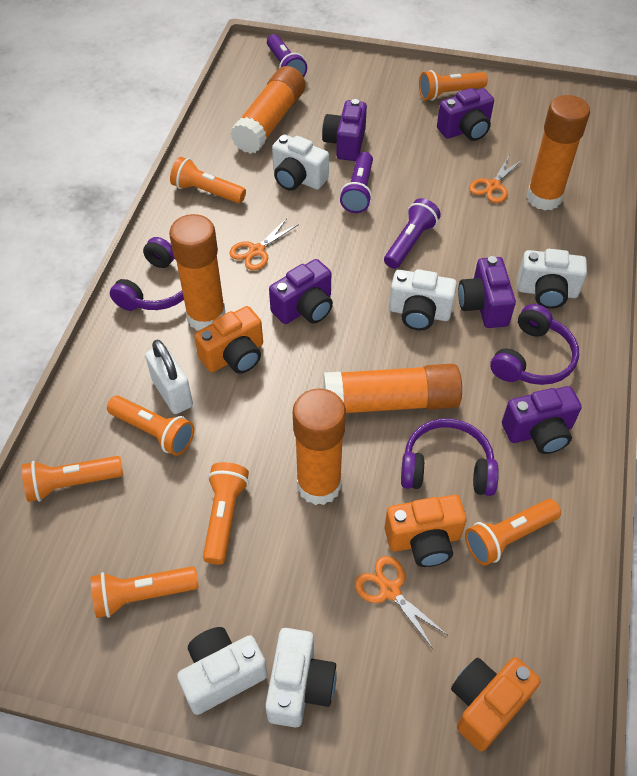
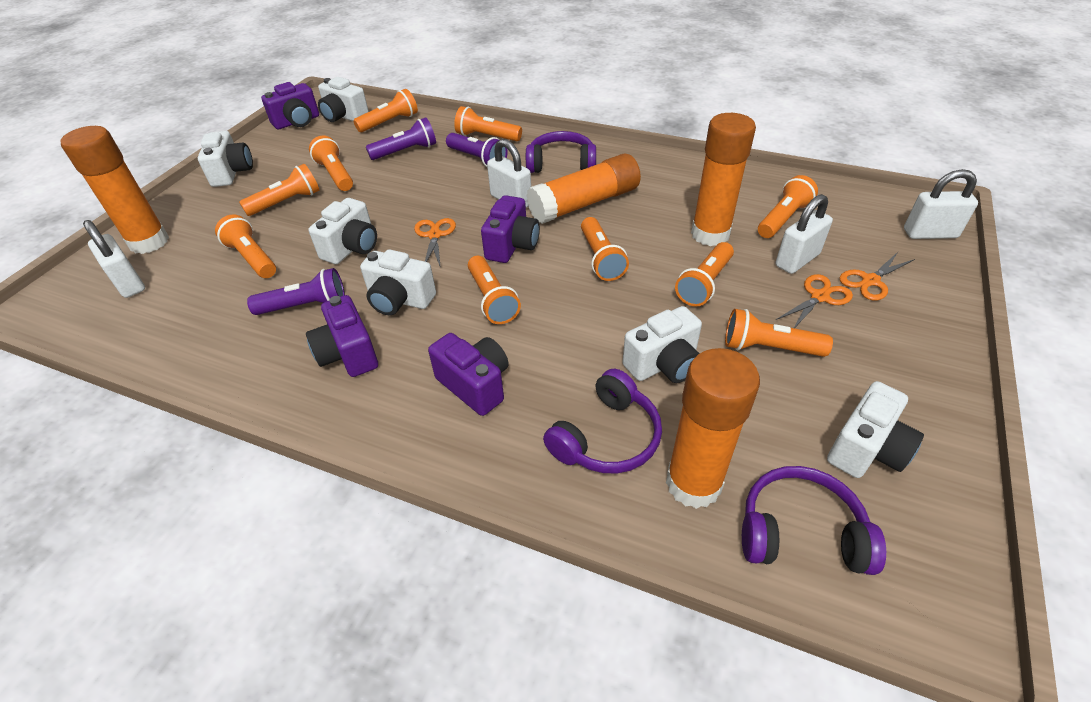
orange camera: [194,306,263,374] [385,495,467,567] [451,657,541,751] = 3 -> none = 0
orange flashlight: [22,456,123,502] [91,566,199,618] [107,396,194,456] [170,157,246,204] [203,462,249,565] [419,70,488,101] [465,499,561,566] = 7 -> [215,214,276,278] [239,164,319,216] [309,136,353,191] [353,89,418,132] [454,106,522,141] [468,256,521,324] [581,217,629,281] [675,242,734,307] [725,309,833,357] [758,175,818,238] = 10
orange glue stick: [169,214,226,331] [230,66,305,154] [293,388,346,505] [323,364,462,413] [526,95,590,211] = 5 -> [60,126,169,254] [527,154,641,224] [666,348,760,509] [691,113,756,246] = 4
purple camera: [269,259,333,324] [322,99,367,161] [437,88,494,141] [458,256,516,328] [502,386,582,454] = 5 -> [261,82,319,129] [306,295,378,377] [428,333,508,416] [481,195,540,263] = 4
white camera: [177,627,268,715] [265,628,337,727] [272,135,329,191] [389,269,457,330] [518,249,587,309] = 5 -> [198,131,253,187] [308,198,377,264] [318,77,369,122] [360,249,436,315] [623,306,702,383] [827,381,924,478] = 6
white padlock: [145,340,193,414] = 1 -> [83,220,145,298] [487,139,531,208] [776,194,833,274] [904,169,978,239] = 4

